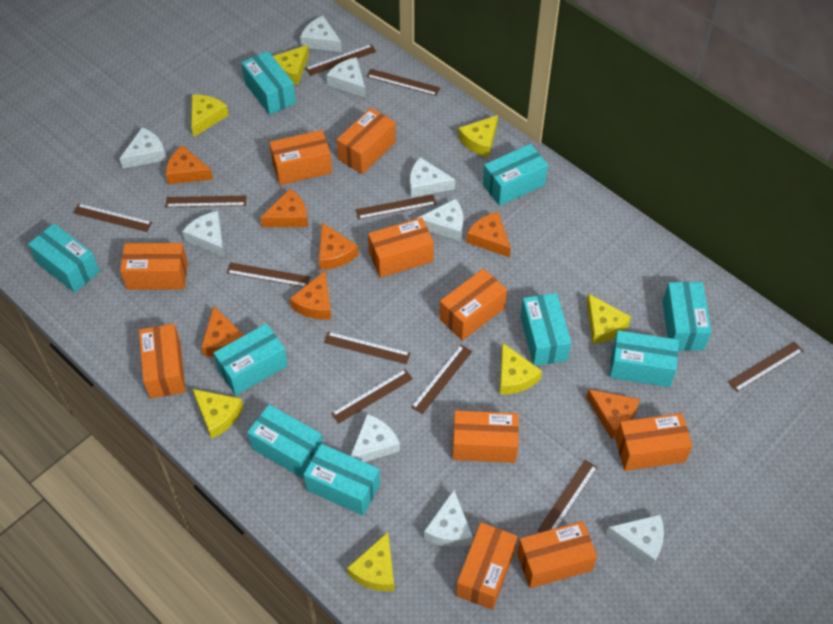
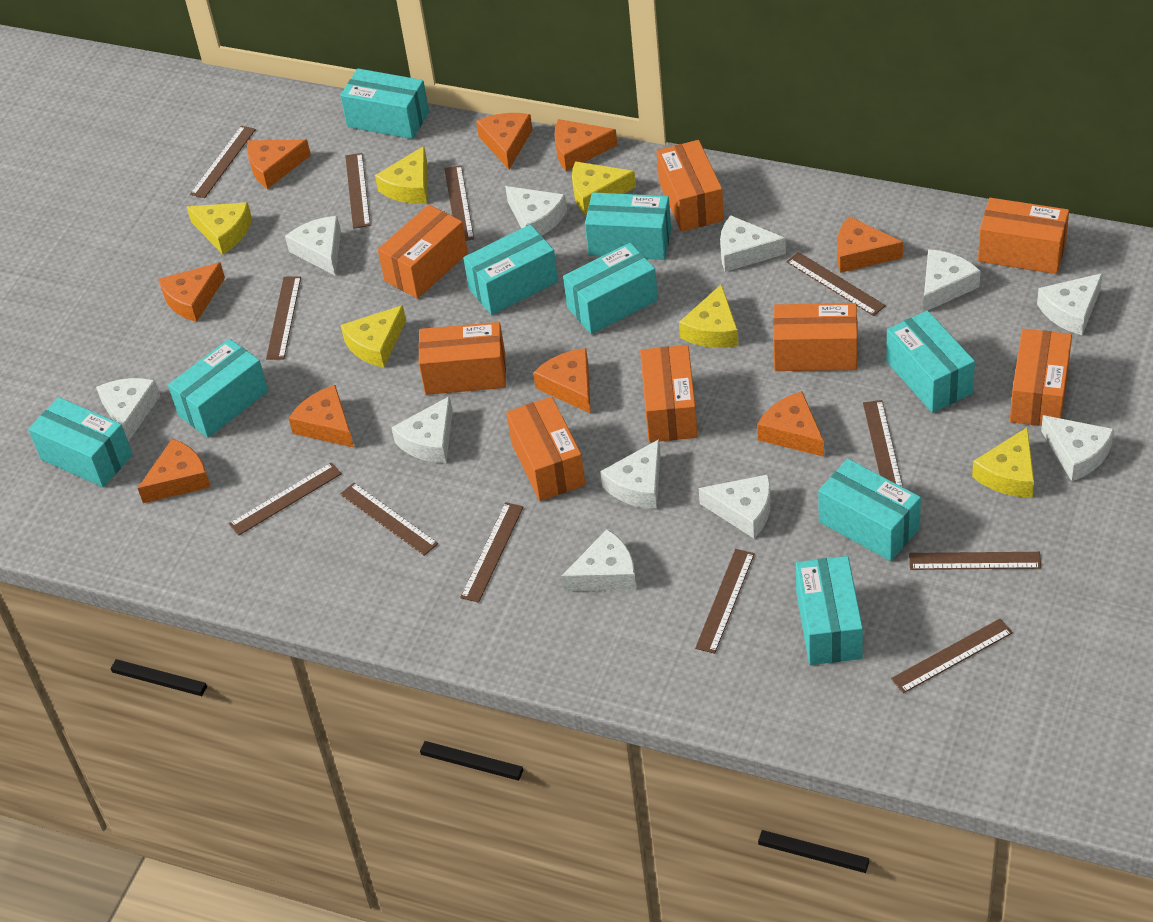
brown ruler: [73,203,152,232] [166,196,247,207] [227,262,310,287] [305,44,376,76] [324,332,410,364] [331,369,413,424] [356,195,436,220] [367,69,440,96] [411,345,472,414] [537,460,598,533] [728,341,803,392] = 11 -> [190,126,256,198] [229,462,342,536] [266,276,301,360] [340,483,438,556] [345,153,370,229] [444,165,474,241] [460,502,524,603] [695,549,755,654] [787,252,886,316] [863,400,903,487] [891,619,1013,693] [909,552,1041,570] = 12
orange box: [120,243,188,290] [139,324,186,399] [269,130,332,185] [337,108,396,174] [368,217,434,278] [439,268,507,341] [452,410,519,463] [456,522,518,610] [517,521,597,588] [615,413,693,471] = 10 -> [378,205,468,299] [418,322,506,395] [506,397,586,501] [640,345,698,442] [656,140,724,232] [773,303,857,371] [978,198,1069,274] [1010,329,1072,426] = 8
orange cheese: [165,145,213,184] [201,306,244,357] [260,189,308,227] [290,271,331,320] [319,223,359,270] [466,212,511,258] [586,389,639,439] = 7 -> [138,439,211,503] [158,262,225,322] [247,140,311,189] [288,385,354,448] [476,113,533,169] [533,348,591,414] [554,119,617,171] [757,391,824,457] [837,216,903,273] = 9
white cheese: [119,127,167,168] [182,211,225,257] [300,16,342,52] [327,57,366,98] [351,414,400,462] [410,157,455,198] [417,199,463,241] [424,490,473,547] [606,514,664,567] = 9 -> [96,378,160,442] [285,216,341,276] [391,396,453,463] [505,186,567,235] [562,529,636,591] [600,439,660,509] [699,474,771,538] [720,215,786,272] [923,249,980,312] [1037,273,1103,335] [1041,415,1114,481] = 11
yellow cheese: [191,95,229,137] [192,389,243,439] [273,45,309,85] [347,532,394,591] [458,115,498,157] [500,342,542,394] [587,293,631,344] = 7 -> [187,202,252,254] [341,305,406,368] [375,146,427,204] [572,161,636,215] [679,284,738,348] [972,427,1034,497] = 6

